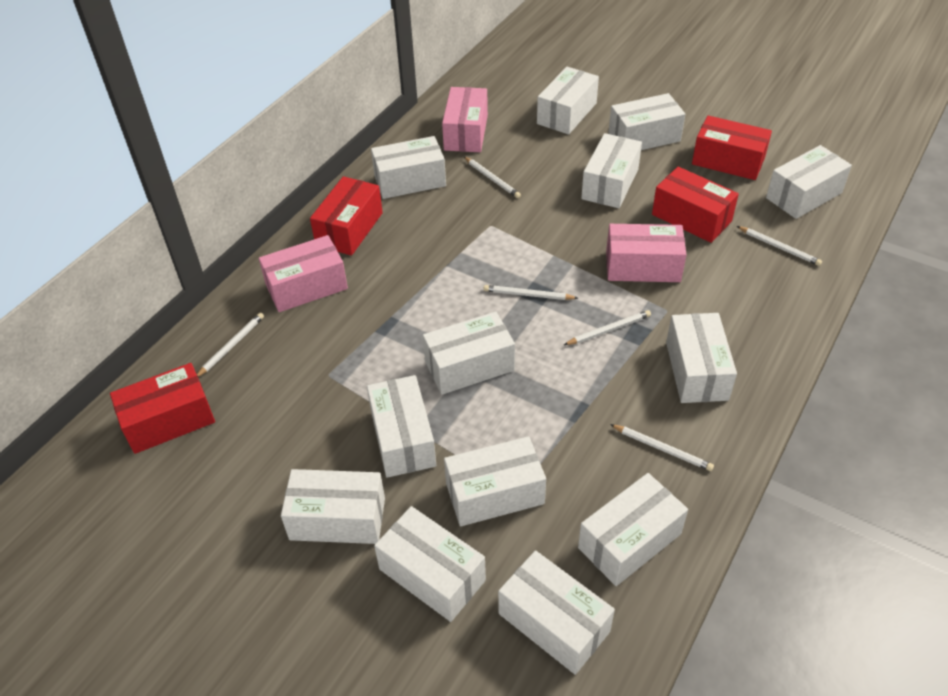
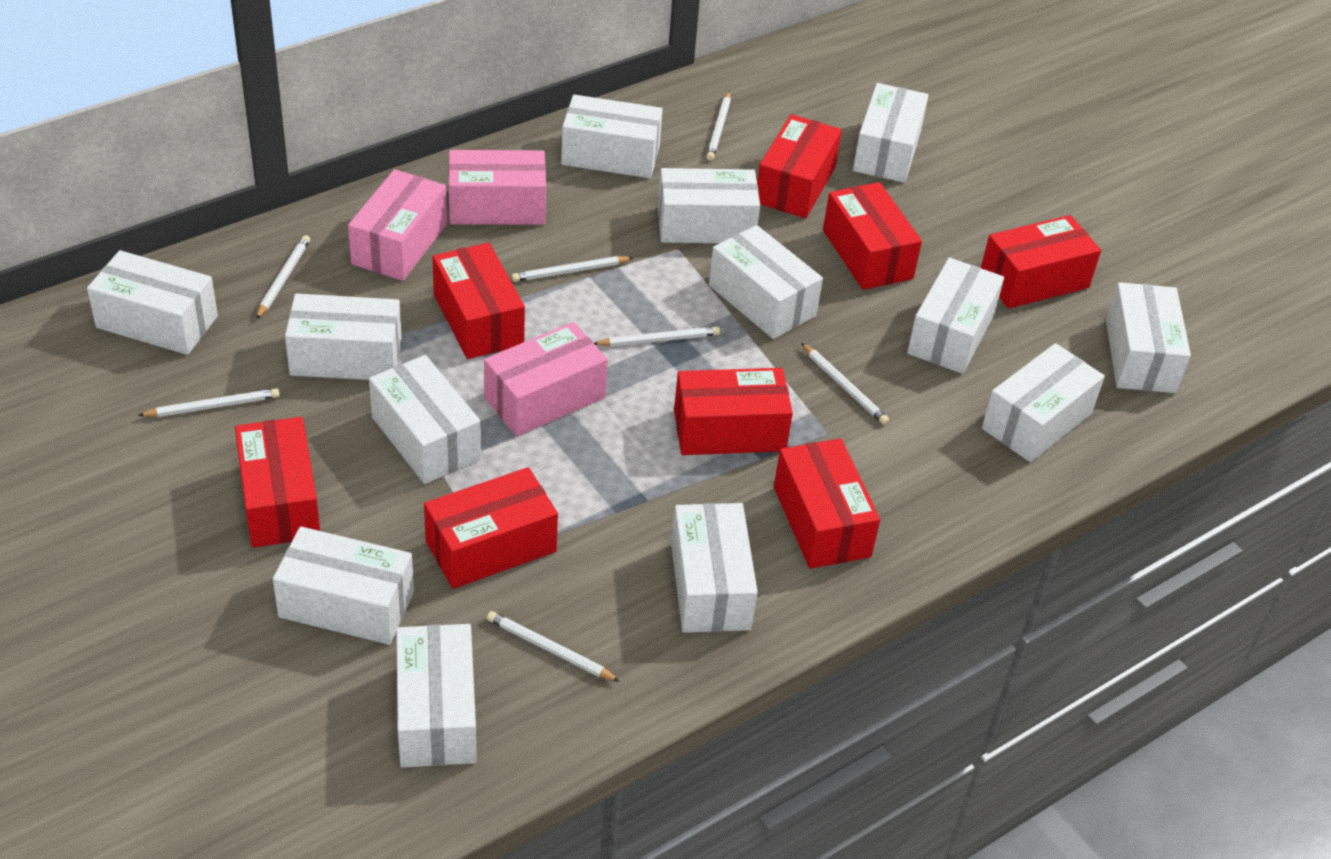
red box: [110,363,215,454] [310,176,383,256] [652,167,739,243] [692,115,772,180] = 4 -> [235,417,320,548] [424,467,558,589] [432,243,525,359] [674,368,793,455] [757,114,842,218] [774,439,880,569] [823,182,922,290] [981,215,1101,309] = 8
white pencil: [197,313,264,377] [464,157,521,198] [484,285,578,300] [564,310,651,345] [610,424,714,471] [737,226,822,266] = 6 -> [138,388,280,417] [256,235,310,320] [487,611,620,682] [512,256,633,282] [594,326,720,347] [706,91,731,161] [801,343,889,425] = 7

